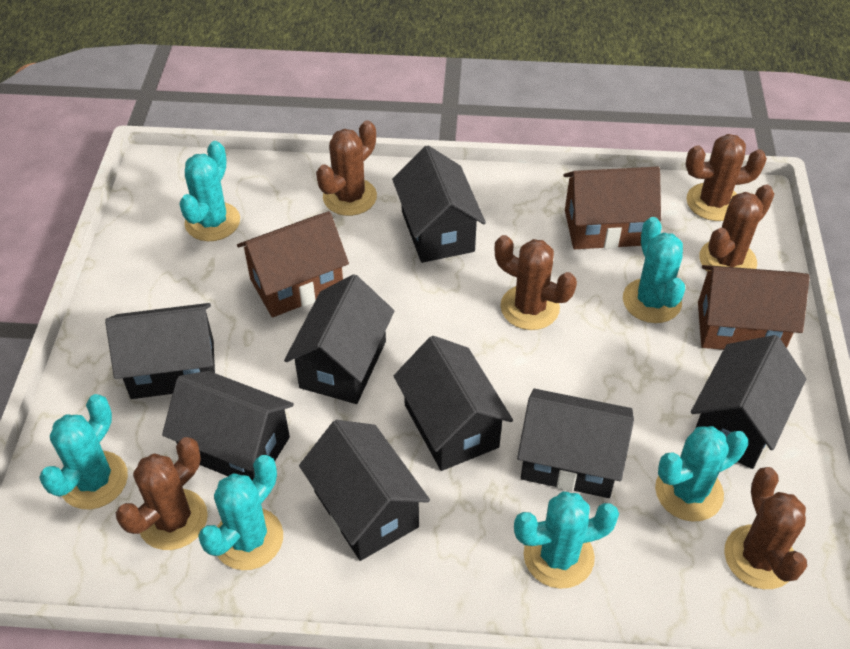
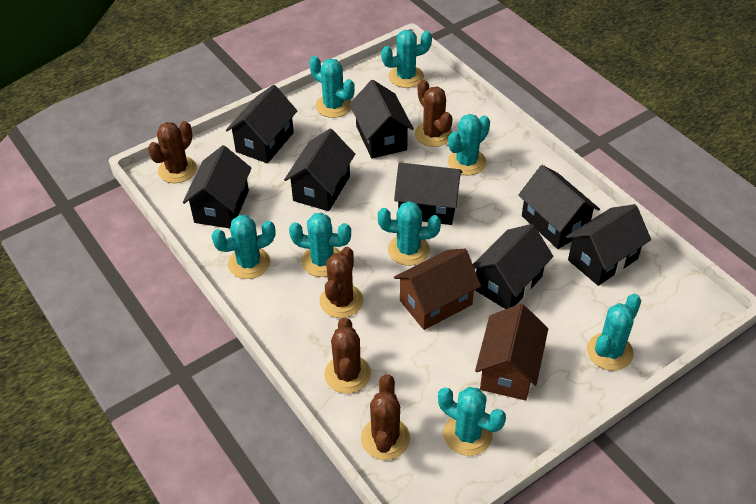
brown cactus: [116,437,208,550] [316,120,377,216] [494,235,577,330] [686,134,767,221] [699,184,775,271] [724,467,807,589] = 6 -> [148,121,197,183] [319,247,363,318] [324,317,371,394] [361,374,410,460] [415,80,452,147] = 5
brown house: [237,211,349,317] [563,167,661,249] [698,265,810,350] = 3 -> [394,249,481,330] [475,304,548,400] = 2
turquoise cactus: [39,394,128,509] [179,141,240,241] [198,455,283,570] [514,491,619,589] [623,217,685,323] [655,426,748,521] = 6 -> [212,215,275,279] [289,213,351,277] [309,56,355,118] [378,201,441,266] [381,30,432,88] [438,387,506,456] [448,114,490,175] [587,294,642,371] = 8

